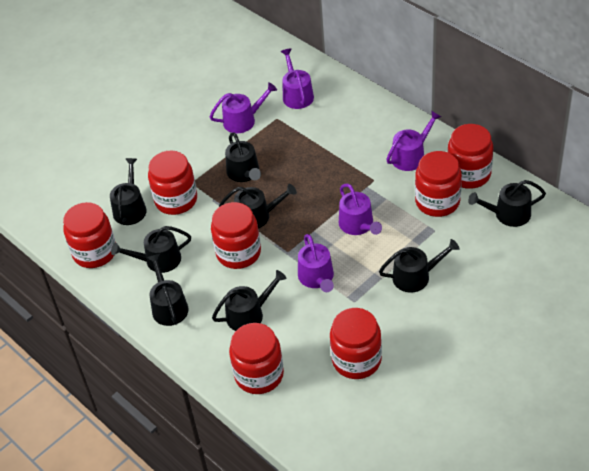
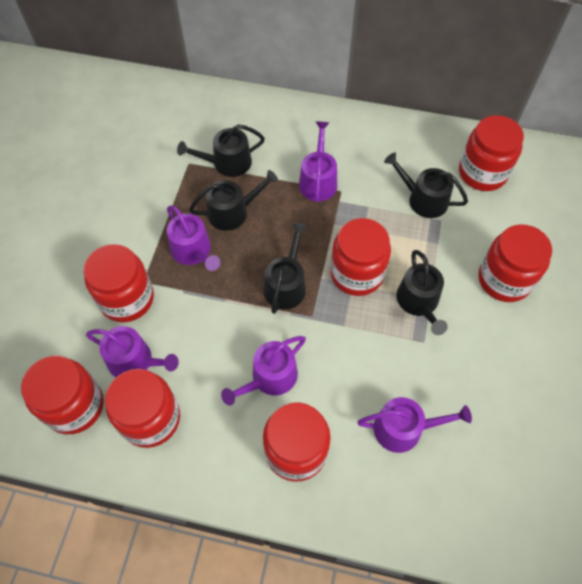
black watering can: [110,158,147,225] [111,226,191,273] [147,254,189,326] [212,270,287,331] [219,184,297,229] [225,132,261,182] [379,239,460,293] [468,180,546,227] = 8 -> [177,124,265,177] [189,170,278,231] [264,223,307,314] [384,152,468,218] [396,250,448,335] = 5

